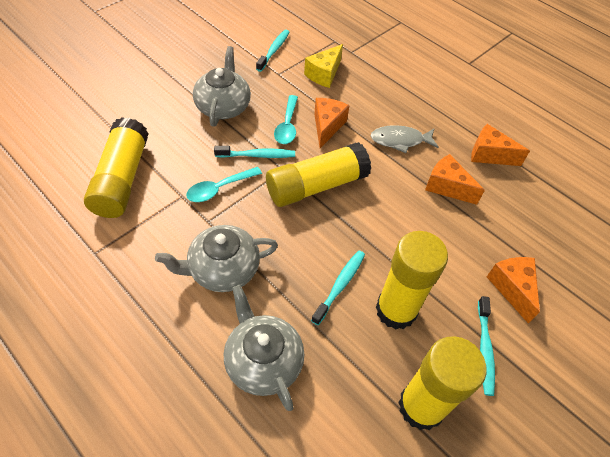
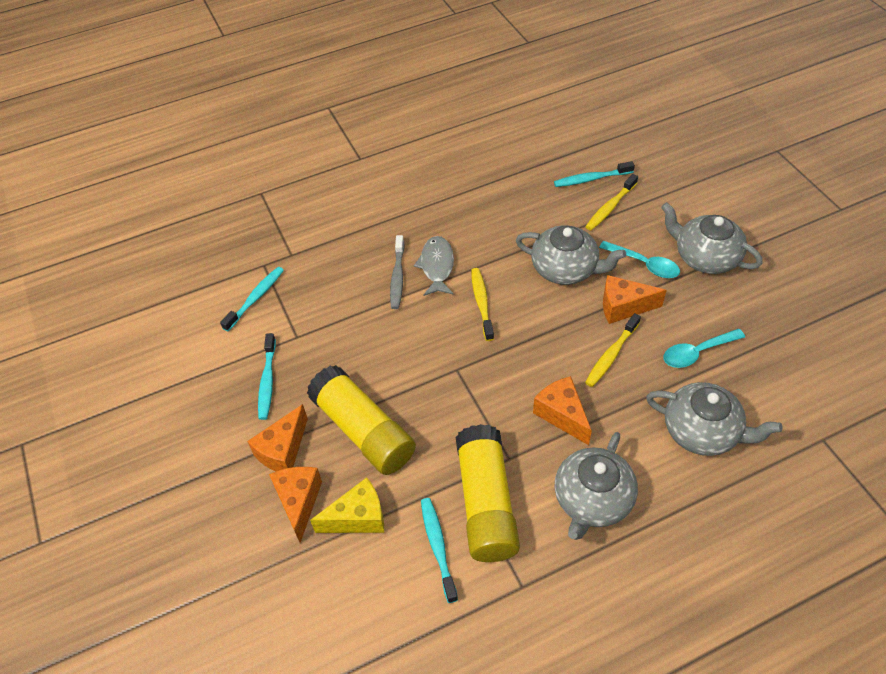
grey teapot: [155,225,278,292] [193,46,251,127] [224,285,305,411] = 3 -> [516,226,626,285] [555,432,638,540] [646,382,783,456] [661,202,763,274] = 4
grey toothbrush: none = 0 -> [390,235,405,309] = 1
yellow glue stick: [84,117,149,218] [266,142,371,207] [376,231,448,330] [398,336,487,430] = 4 -> [307,365,416,475] [456,424,520,562] = 2
yellow toothbrush: none = 0 -> [471,268,494,341] [585,174,638,230] [585,313,641,387] = 3

